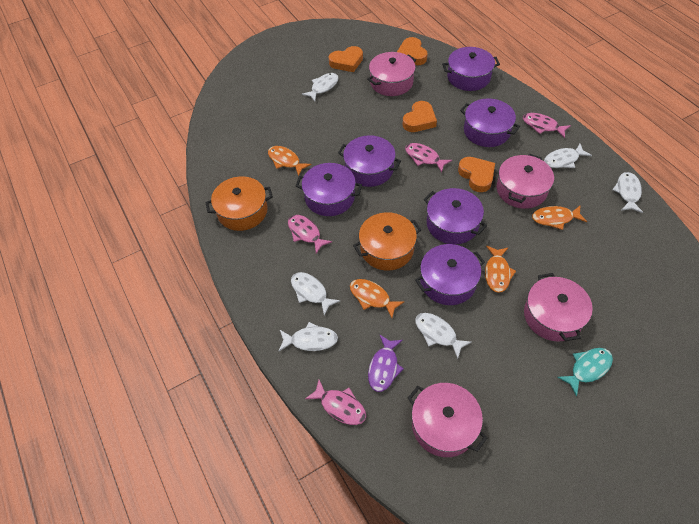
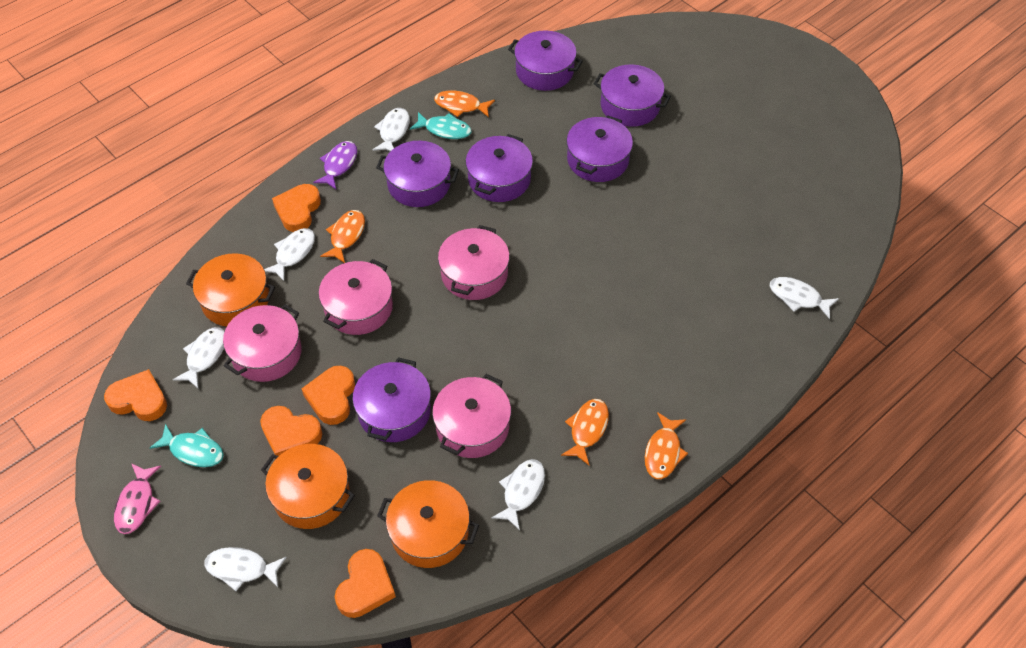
orange heart: [329,46,363,72] [397,37,428,65] [403,101,437,132] [458,157,495,192] = 4 -> [104,369,167,421] [260,406,322,456] [272,184,321,232] [302,366,355,425] [335,549,396,618] = 5
orange pot: [205,176,273,231] [353,212,421,271] = 2 -> [186,253,275,326] [261,444,355,529] [377,480,479,568] = 3
pink fish: [288,215,332,254] [305,380,366,425] [405,143,452,173] [523,113,571,138] = 4 -> [114,463,161,534] = 1
turquoise fish: [557,348,613,397] = 1 -> [150,423,224,467] [410,112,472,139] = 2

